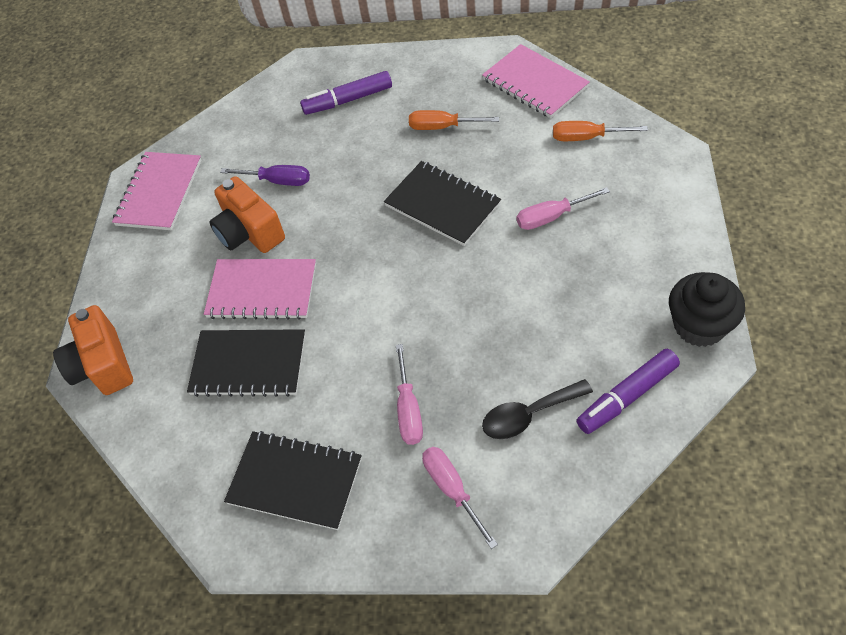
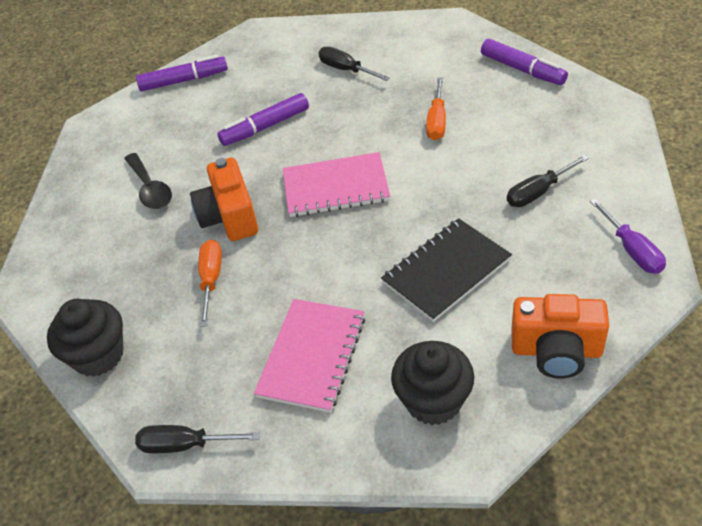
black cupcake: [669,272,745,347] = 1 -> [47,299,124,377] [391,341,474,425] = 2
black notebook: [187,329,305,397] [224,431,362,530] [384,161,501,246] = 3 -> [381,218,512,322] = 1
black screwdriver: none = 0 -> [135,425,260,453] [318,47,390,81] [507,155,589,207] = 3
pink notebook: [112,152,202,230] [204,259,316,320] [482,44,590,118] = 3 -> [254,299,365,413] [283,152,390,217] = 2
pink screwdriver: [396,344,423,445] [422,447,498,549] [517,187,610,230] = 3 -> none = 0
purple marker: [300,71,392,115] [576,349,680,434] = 2 -> [136,55,228,91] [217,93,309,146] [481,39,568,85] = 3

